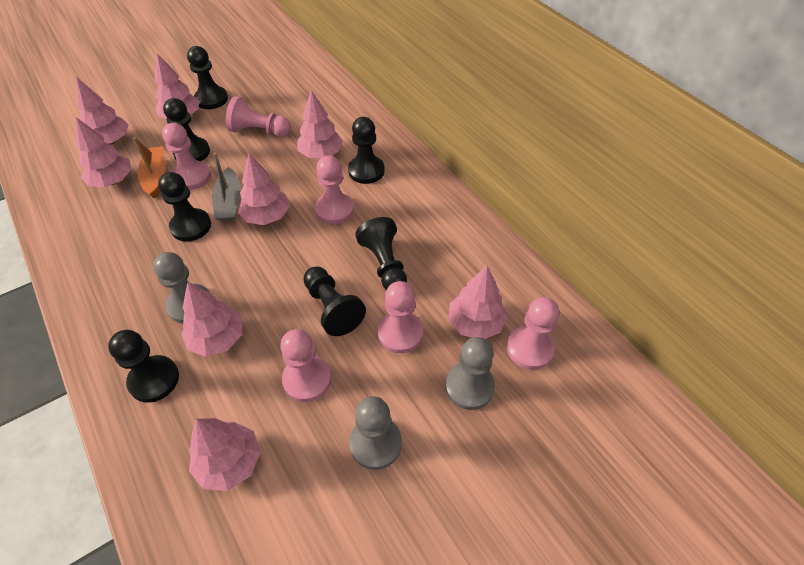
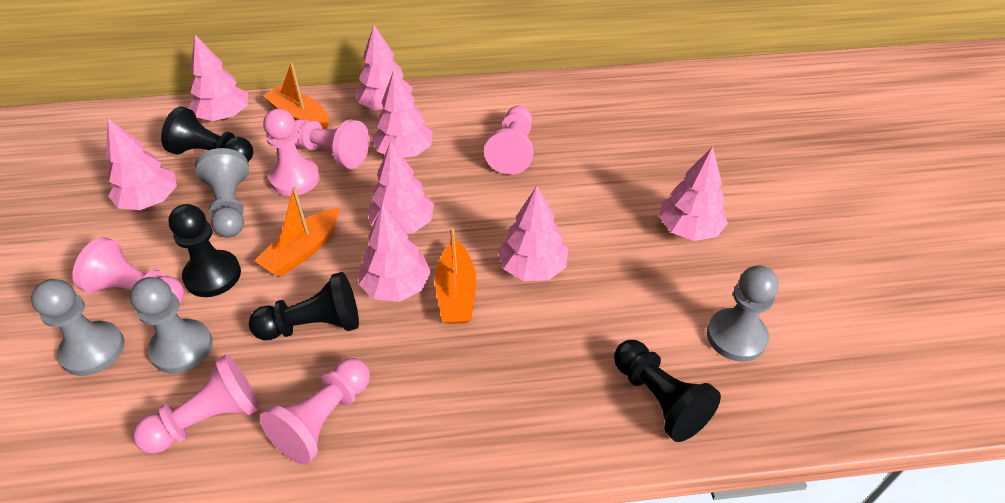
black pawn: [108,330,179,403] [158,172,211,242] [163,98,210,161] [187,46,228,109] [303,266,366,336] [348,117,385,184] [355,217,407,290] = 7 -> [161,107,253,162] [168,204,241,297] [249,272,359,340] [614,340,721,442] = 4
grey boat: [212,153,241,222] = 1 -> none = 0
grey pawn: [153,252,209,323] [349,396,402,470] [445,337,495,410] = 3 -> [31,279,124,376] [130,277,213,374] [195,148,249,238] [707,265,779,362] = 4
orange boat: [133,137,166,199] = 1 -> [255,187,339,276] [263,62,329,129] [435,227,476,324] = 3

